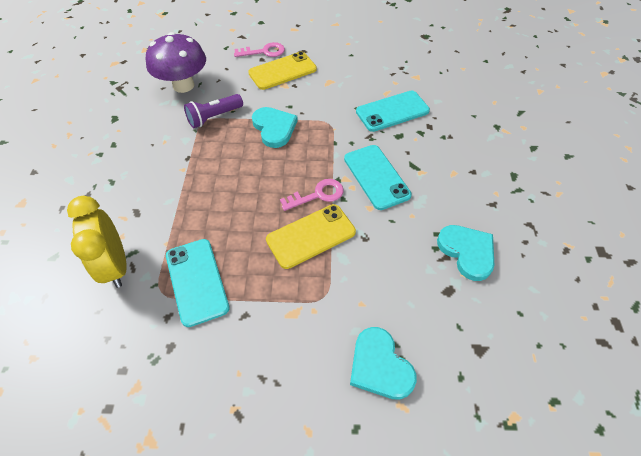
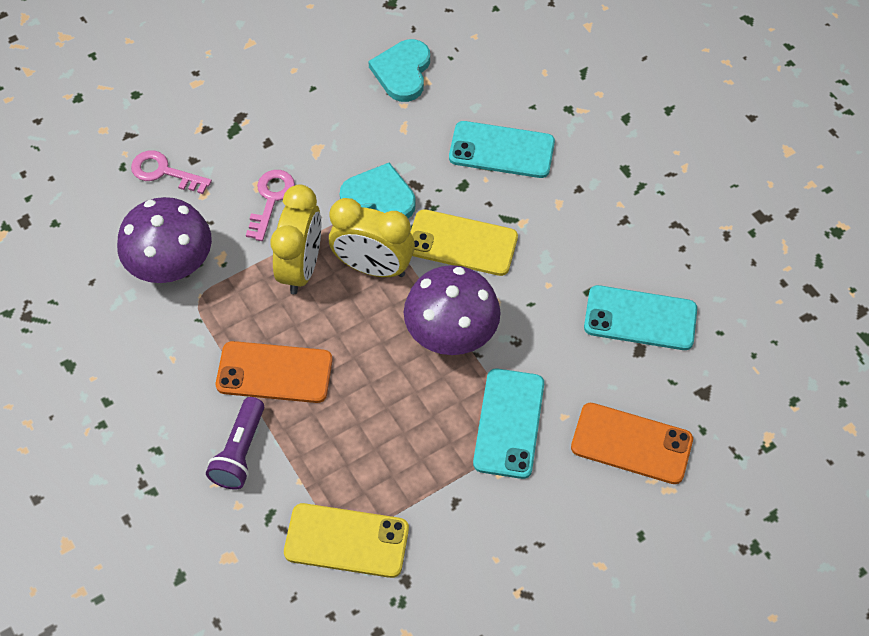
orange phone: none = 0 -> [216,341,333,403] [571,403,693,484] = 2
purple mushroom: [146,32,206,93] = 1 -> [117,197,212,283] [404,265,501,355] = 2
turquoise heart: [252,107,298,148] [350,327,417,400] [437,225,494,281] = 3 -> [340,162,416,218] [368,39,430,102] = 2
yellow clock: [67,196,127,288] = 1 -> [270,184,321,294] [329,198,415,277] = 2

